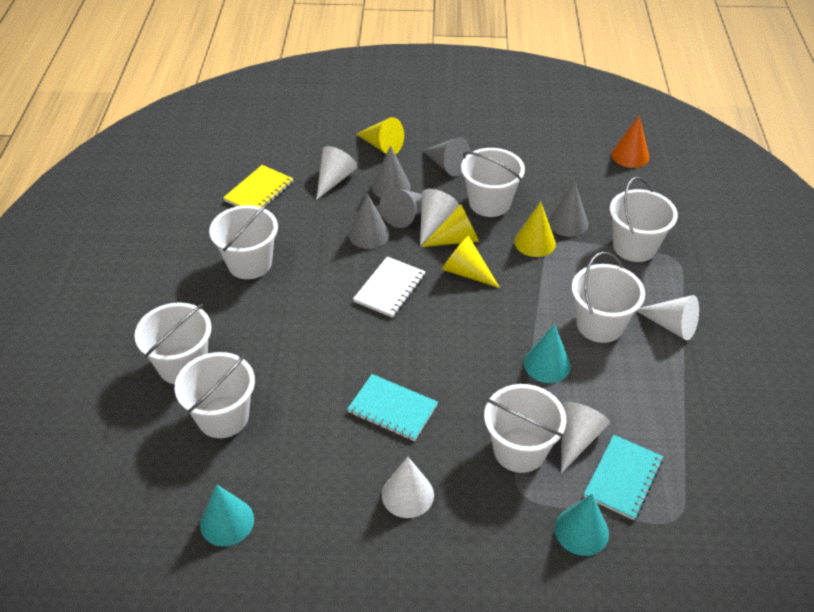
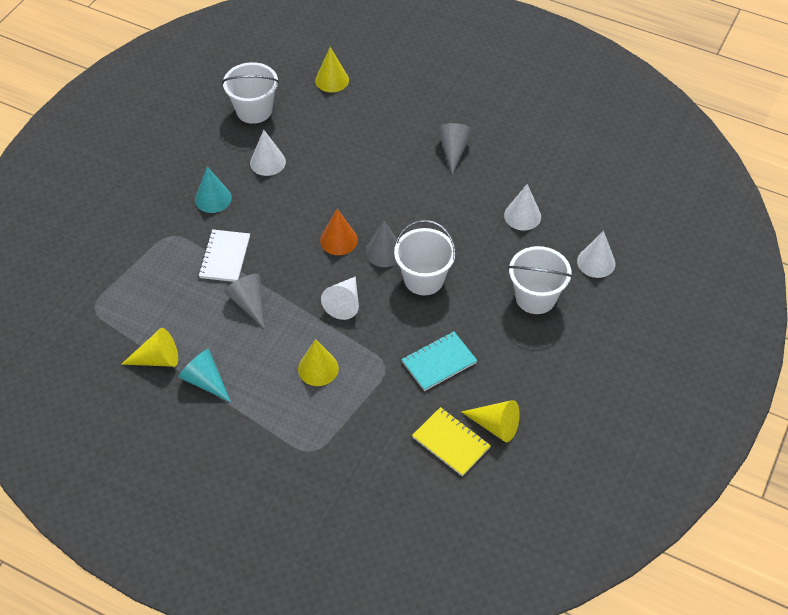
grey cone: [349,193,389,249] [372,146,411,198] [380,188,422,228] [422,137,471,176] [548,182,588,237] = 5 -> [224,274,265,329] [366,221,397,267] [437,123,473,174] = 3
turquoise cone: [200,484,254,546] [524,324,571,383] [555,494,609,556] = 3 -> [178,349,231,402] [195,167,232,213] = 2
turquoise notebook: [347,374,438,441] [584,435,663,520] = 2 -> [401,331,477,391] = 1
white bucket: [134,302,212,384] [175,352,255,438] [209,202,278,279] [461,148,525,217] [484,384,566,473] [572,252,645,343] [610,177,678,262] = 7 -> [222,62,279,124] [394,220,456,295] [508,246,572,314] = 3
white cone: [316,146,357,200] [382,457,434,518] [420,189,459,246] [561,401,610,473] [637,295,699,341] = 5 -> [250,130,286,176] [321,276,359,320] [504,184,541,231] [577,231,615,278] = 4

